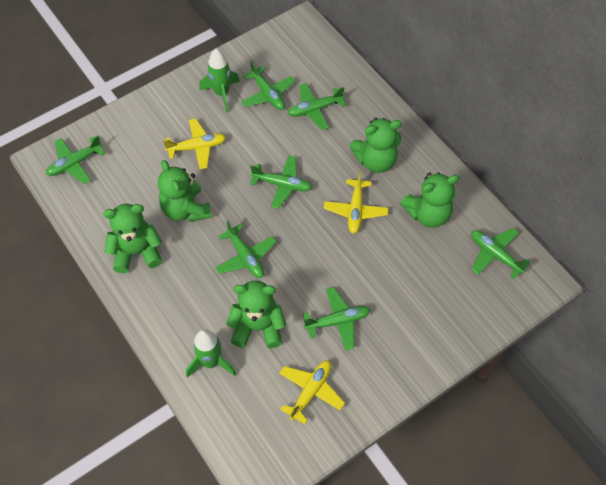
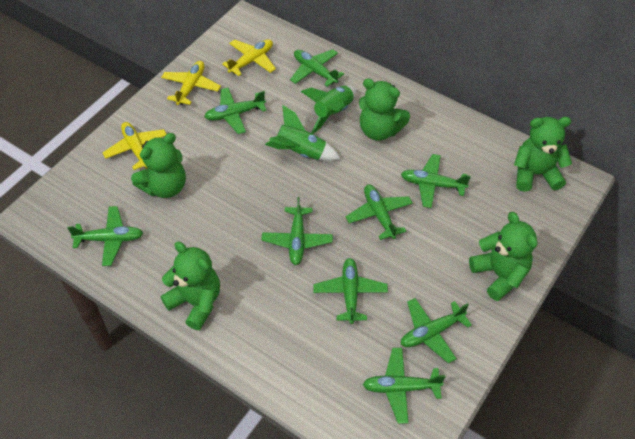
green plane: [46,136,105,184] [215,221,276,278] [241,61,295,110] [250,155,312,209] [288,83,346,130] [303,287,370,351] [471,228,530,279] = 7 -> [67,206,143,266] [204,88,267,134] [261,197,333,265] [290,49,344,87] [313,258,388,324] [346,185,413,240] [363,348,445,424] [401,154,471,208] [401,298,472,363] = 9

